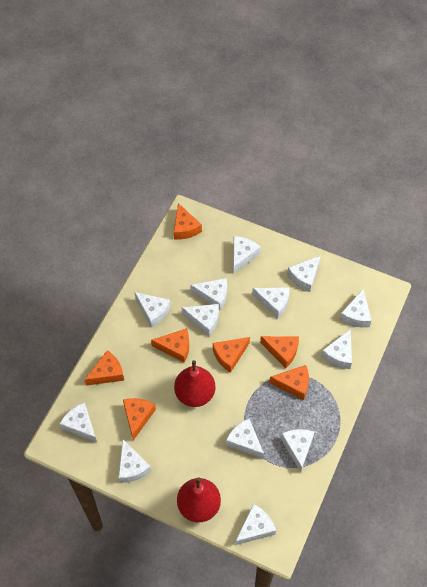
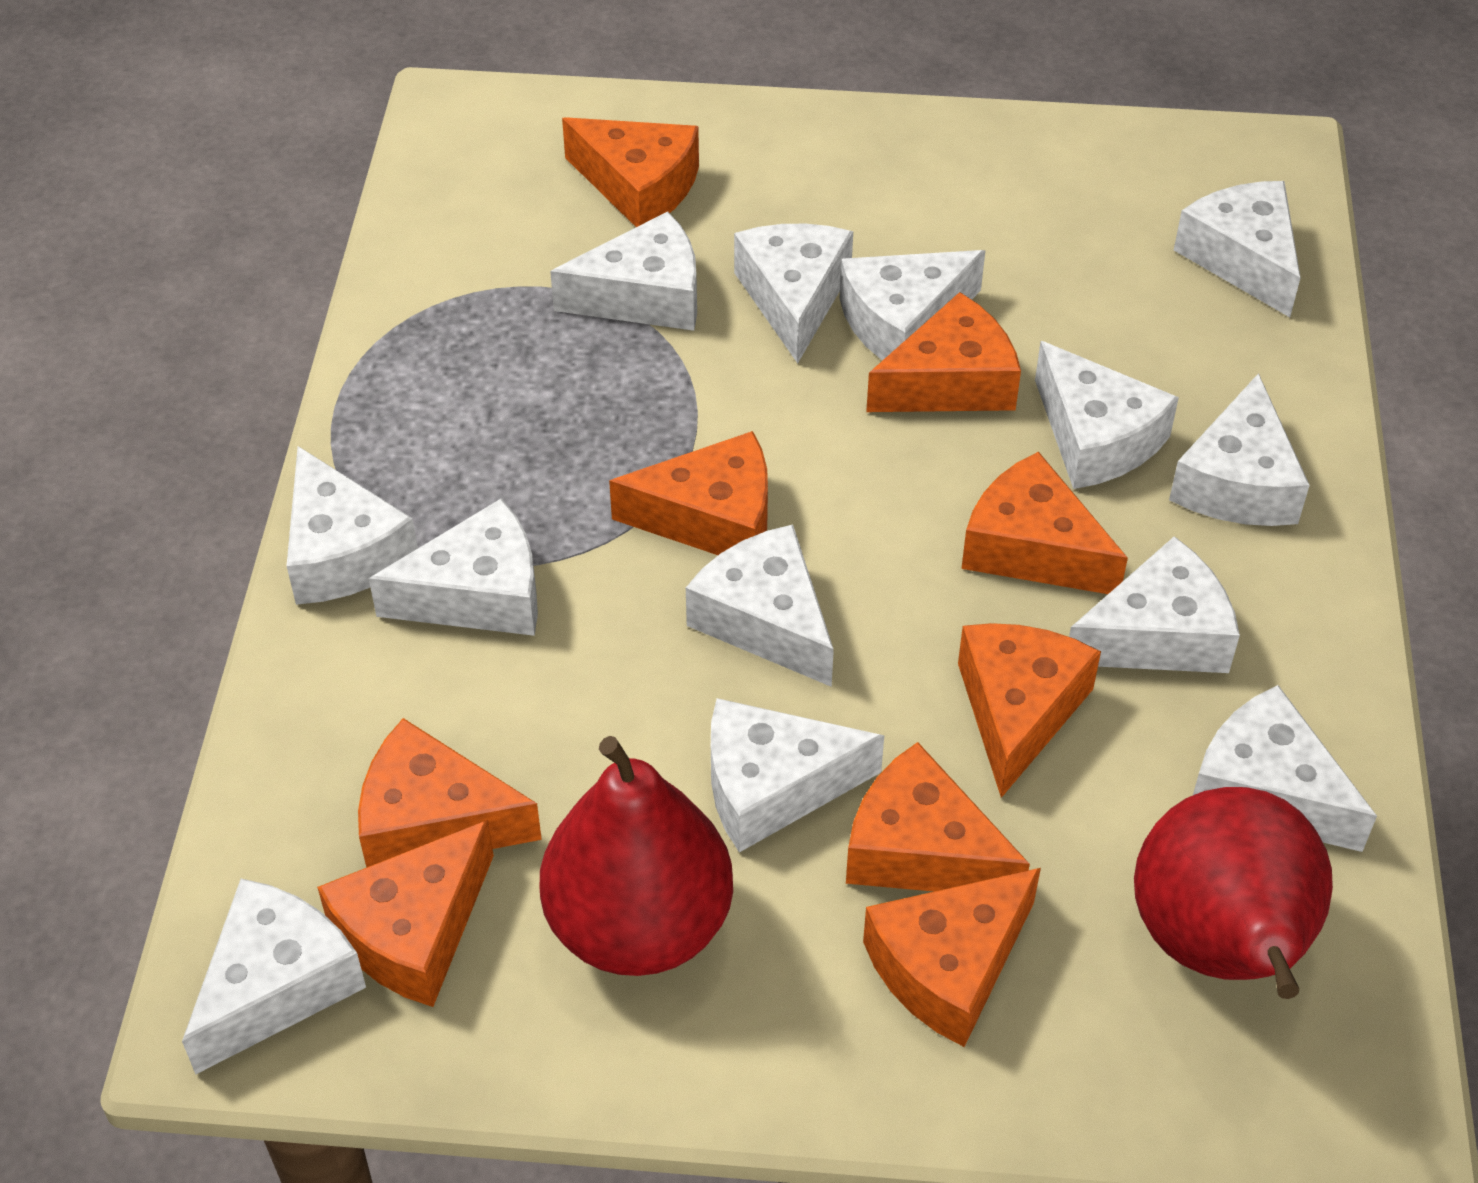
orange cheese: [85,350,124,386] [123,398,156,440] [151,328,189,363] [174,203,202,239] [213,337,250,373] [260,336,299,368] [269,365,309,400] = 7 -> [317,820,494,1007] [358,718,542,868] [562,117,699,227] [609,431,768,555] [846,742,1030,892] [863,868,1041,1047] [866,292,1021,412] [958,623,1101,798] [961,452,1128,594] = 9

